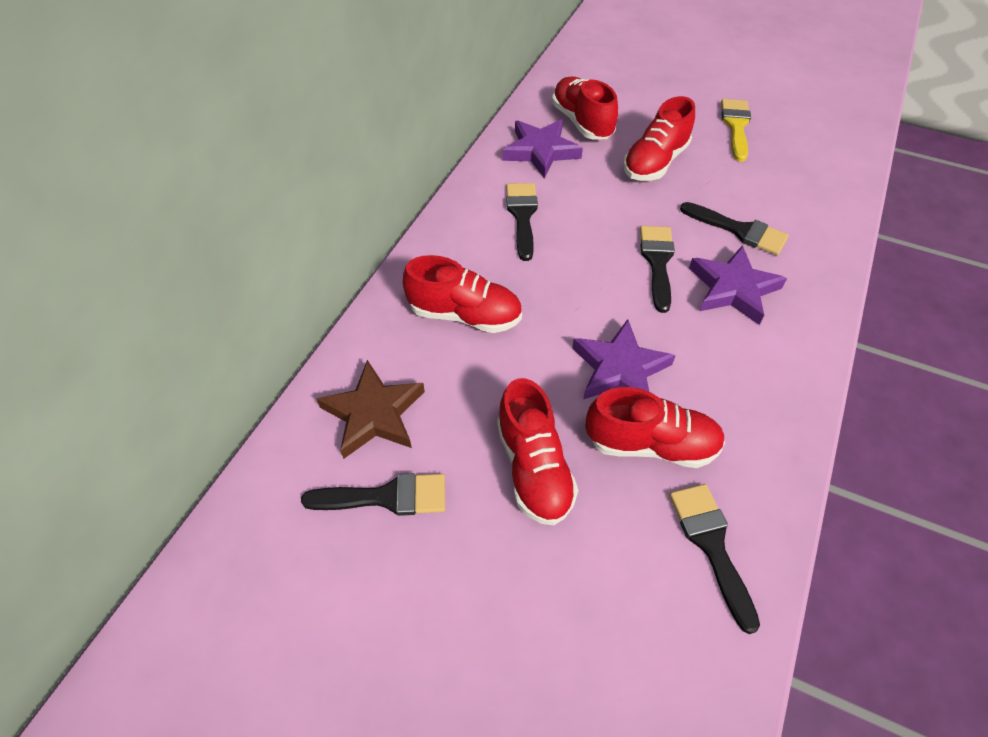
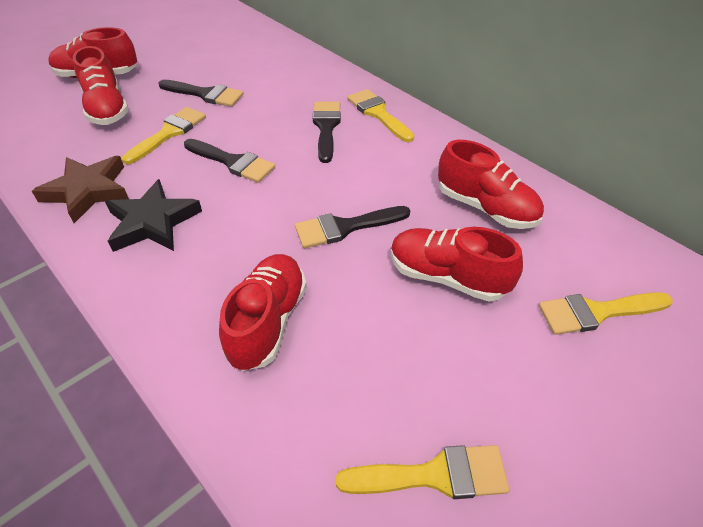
black brush: [301,473,445,516] [506,183,538,261] [640,226,675,313] [669,484,760,634] [680,202,789,255] = 5 -> [159,80,244,107] [184,139,275,183] [295,206,410,248] [313,101,341,163] = 4
black star: none = 0 -> [105,179,202,252] = 1
purple star: [502,120,583,178] [572,319,676,399] [689,245,787,325] = 3 -> none = 0
yellow brush: [721,99,751,162] = 1 -> [122,107,206,164] [336,445,510,499] [347,89,414,142] [539,292,673,335] = 4

